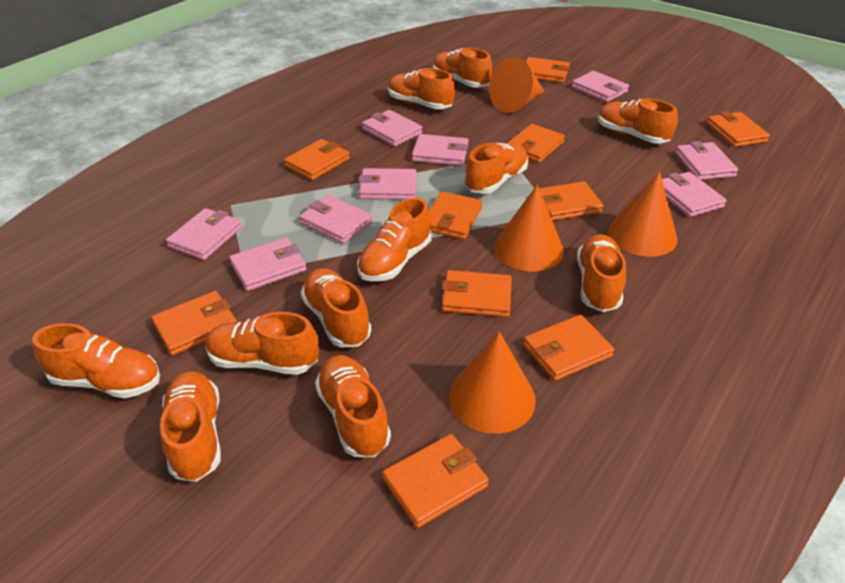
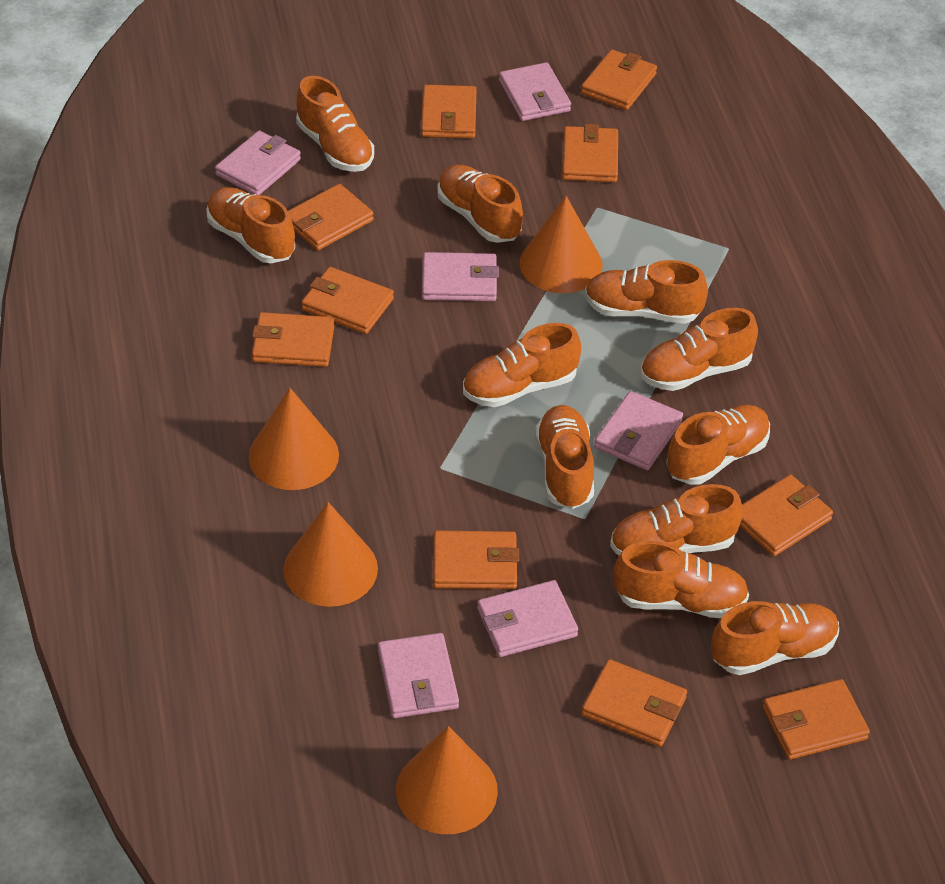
pink wallet: [166,208,242,260] [229,237,307,291] [299,195,373,244] [359,168,417,200] [362,110,422,147] [412,134,469,166] [572,71,629,102] [662,172,727,217] [675,141,738,180] = 9 -> [215,130,301,195] [378,633,459,718] [422,252,499,301] [477,580,578,657] [499,62,571,121] [594,391,683,470] = 6

